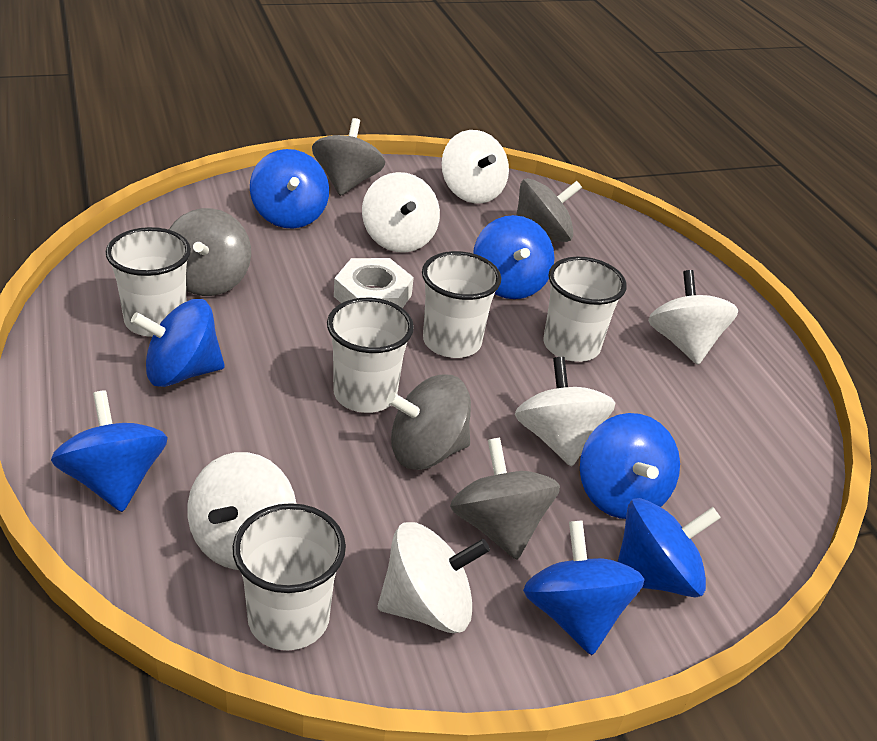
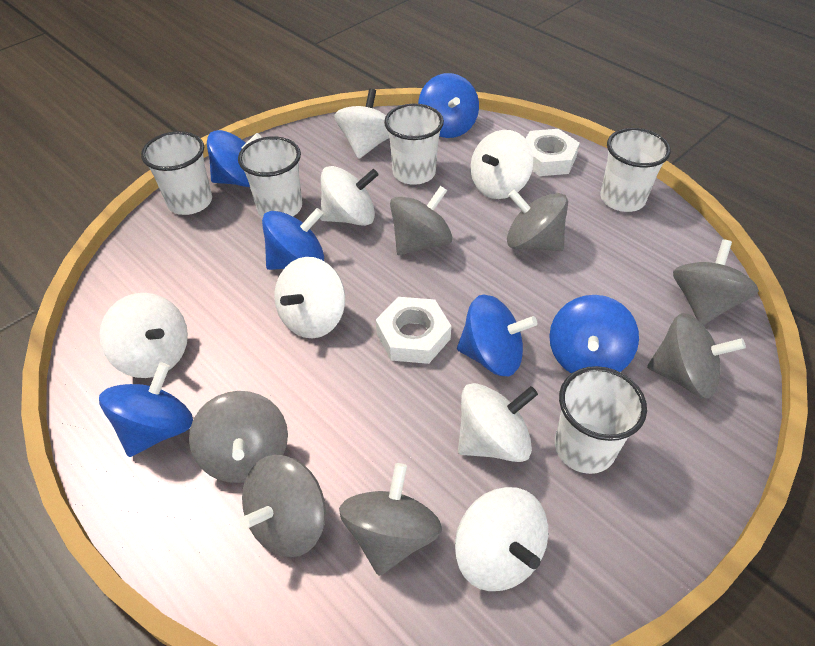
blue spinning top: [51,390,168,512] [131,299,225,387] [250,149,329,229] [473,215,555,299] [523,520,645,655] [580,413,680,519] [618,498,721,598] = 7 -> [99,362,193,457] [207,130,262,187] [262,208,324,270] [418,73,479,138] [457,294,537,376] [549,295,639,374] = 6
grey spinning top: [169,208,251,296] [312,118,385,196] [387,374,471,470] [450,438,560,560] [516,178,582,242] = 5 -> [189,391,288,483] [240,455,326,557] [339,463,442,576] [390,186,452,255] [507,189,568,251] [647,313,746,399] [673,239,759,325] = 7
white nut: [334,258,414,308] = 1 -> [376,297,451,364] [526,129,580,176] = 2
white spinning top: [187,452,296,570] [362,172,440,253] [378,522,490,633] [442,130,509,203] [515,357,616,467] [648,270,739,365] = 6 -> [99,293,188,378] [275,257,345,338] [320,166,378,226] [334,89,389,159] [455,487,548,591] [458,383,538,462] [470,130,533,199] = 7

